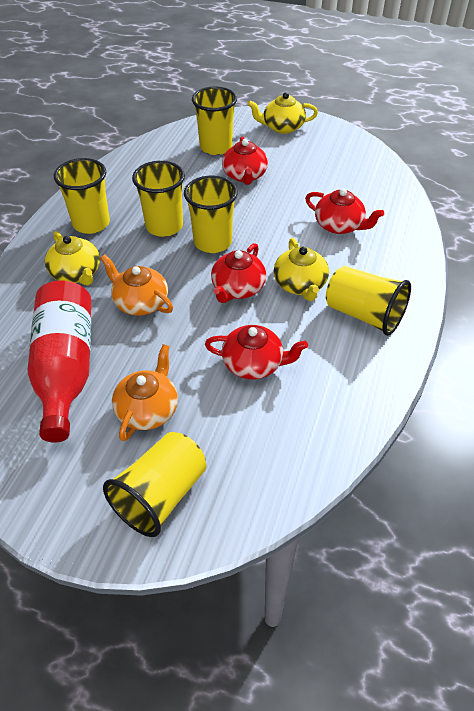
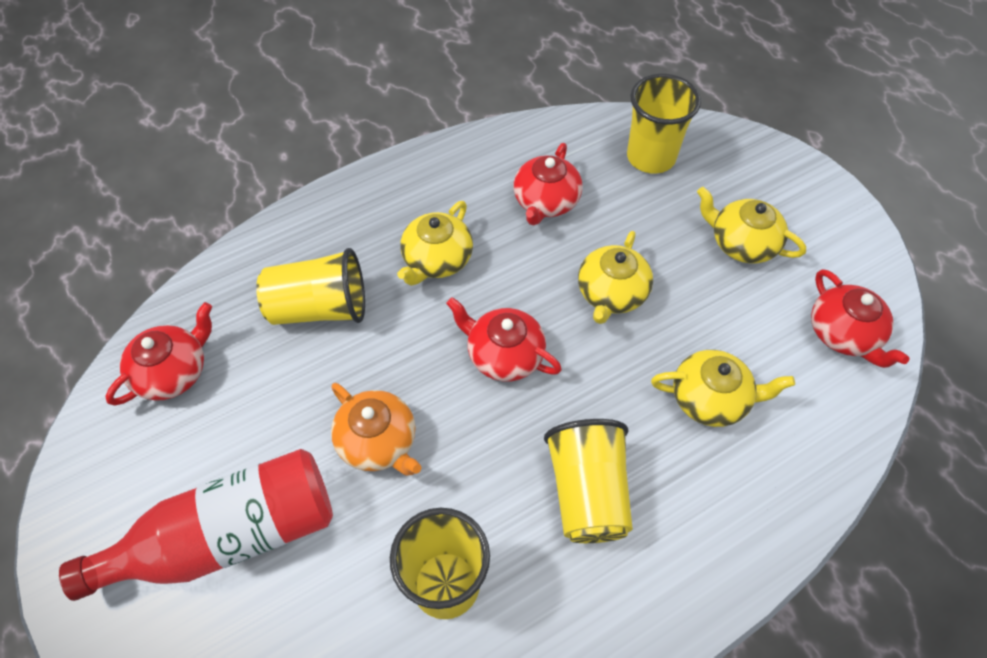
orange teapot: [100,254,173,316] [112,344,178,441] = 2 -> [331,383,422,476] = 1
yellow cup: [54,158,110,234] [103,432,206,537] [132,161,185,237] [184,176,238,253] [192,86,237,155] [326,266,411,336] = 6 -> [256,248,365,325] [390,508,490,619] [544,419,633,543] [627,74,701,174] = 4
yellow teapot: [45,231,100,286] [248,92,318,134] [274,238,329,301] = 3 -> [397,201,473,286] [578,231,653,324] [651,350,795,427] [697,187,806,263] = 4

